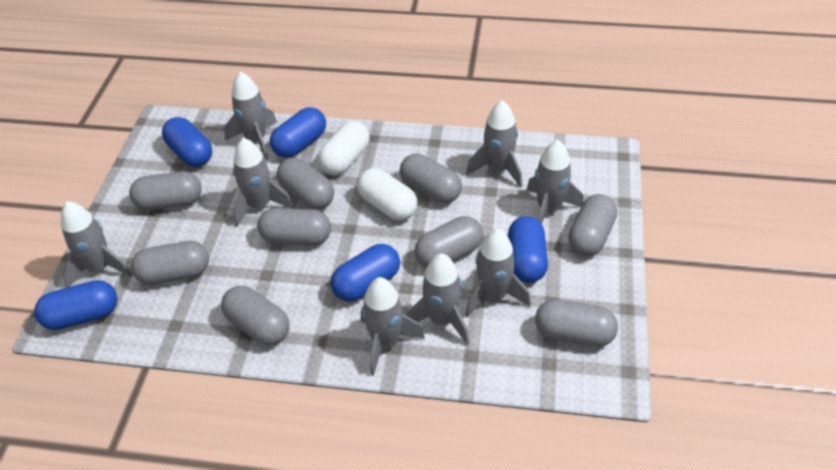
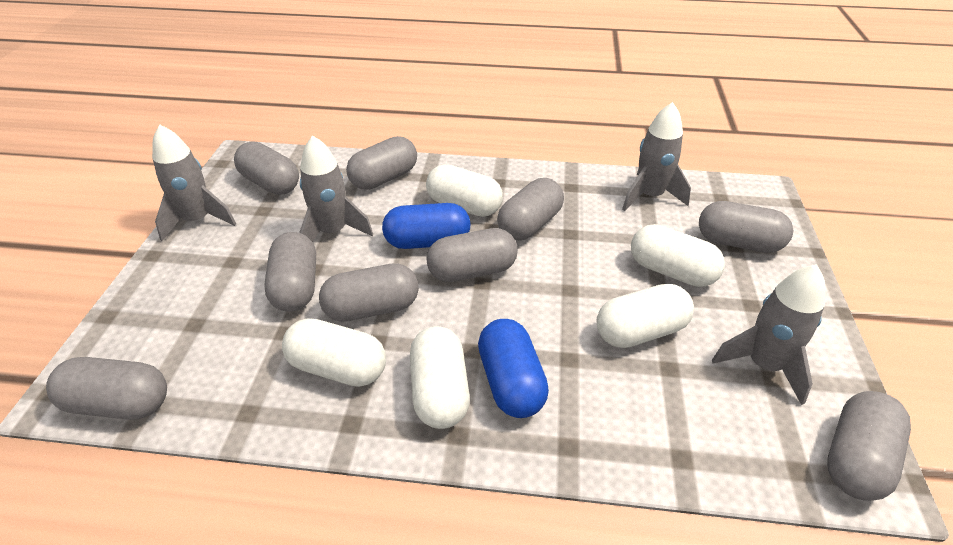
blue capsule: [34,280,117,330] [162,117,212,167] [270,107,326,158] [331,244,400,301] [508,216,548,283] = 5 -> [382,203,471,249] [478,319,549,418] = 2
grey rocket: [61,201,132,287] [224,72,277,159] [233,138,293,227] [361,277,425,376] [406,253,470,345] [465,228,531,318] [466,100,523,188] [527,140,584,224] = 8 -> [152,124,236,241] [299,135,373,242] [622,102,691,211] [712,264,826,405] = 4
white capsule: [318,121,370,175] [357,168,417,220] = 2 -> [282,318,386,387] [410,326,470,429] [426,164,503,217] [597,284,694,348] [631,224,725,287] = 5

